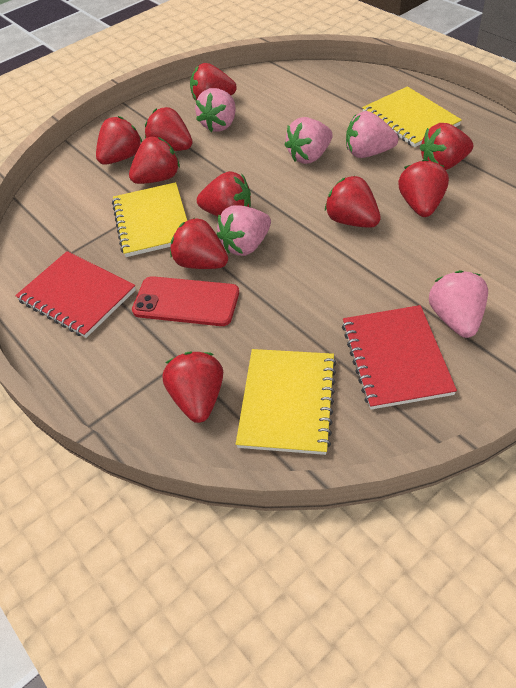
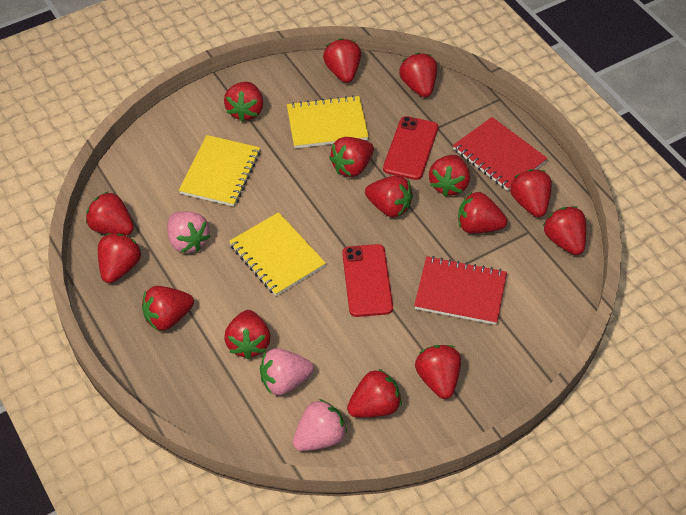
pink strawberry: [195,88,236,132] [217,205,271,256] [285,117,333,164] [346,111,398,158] [429,270,488,338] = 5 -> [167,211,210,253] [260,348,314,395] [292,399,347,451] = 3
red phone: [132,276,239,326] = 1 -> [342,244,393,317] [383,116,438,180] = 2
red strawberry: [96,116,142,165] [129,137,180,184] [145,107,193,151] [163,352,223,423] [170,218,228,269] [190,63,237,100] [197,171,251,216] [325,176,381,228] [398,159,449,217] [420,123,473,170] = 10 -> [86,191,134,235] [98,233,141,283] [142,286,194,331] [224,82,263,122] [224,310,271,359] [323,38,361,83] [329,137,374,177] [347,369,402,417] [365,176,413,217] [399,53,437,97] [415,345,461,399] [429,155,470,197] [458,192,507,234] [510,169,552,217] [543,206,586,255] = 15

